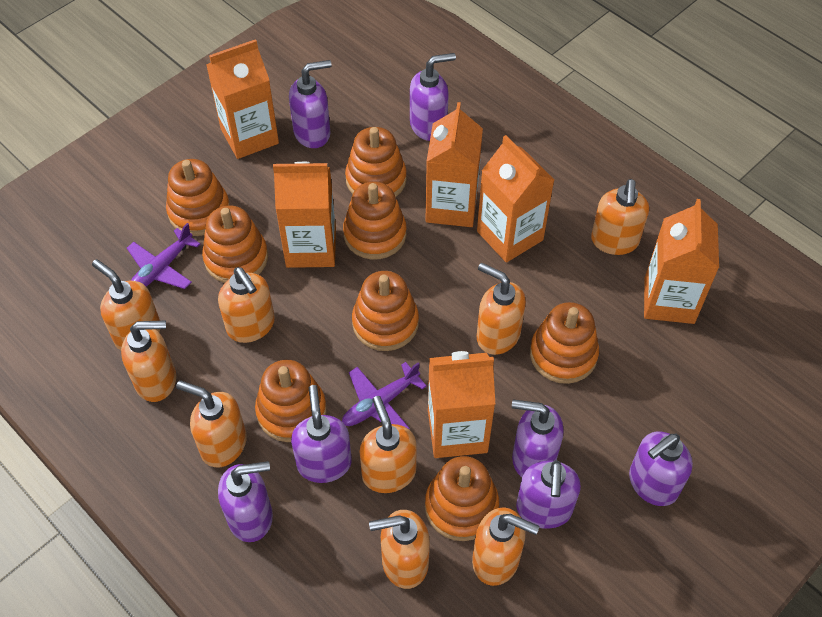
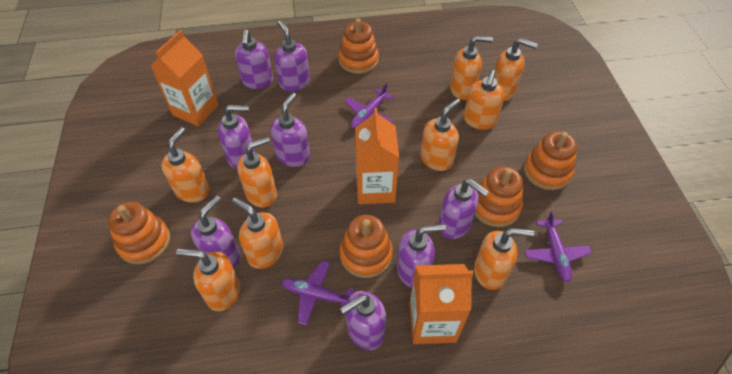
orange carton: [206,39,279,159] [273,162,336,268] [425,102,483,227] [428,351,495,458] [477,135,554,262] [644,199,719,324] = 6 -> [151,30,219,126] [355,108,399,204] [409,264,473,344] = 3
orange stacking toy: [166,159,230,236] [202,206,268,283] [255,360,326,442] [343,182,406,260] [345,127,407,197] [352,271,419,351] [425,456,499,541] [530,302,599,384] = 8 -> [108,202,170,264] [338,18,379,74] [340,215,393,278] [475,166,523,227] [524,131,577,190] = 5
purple plane: [127,223,200,289] [342,362,427,429] = 2 -> [281,261,354,325] [344,83,394,129] [524,211,592,282] = 3
purple soap dispenser: [218,461,273,542] [289,60,332,148] [291,385,352,483] [410,53,456,141] [512,399,564,477] [516,460,581,529] [629,431,693,506] = 7 -> [191,196,240,268] [218,105,255,169] [235,29,273,89] [270,93,310,167] [274,20,310,91] [340,291,386,350] [397,224,446,288] [438,179,489,239] = 8

